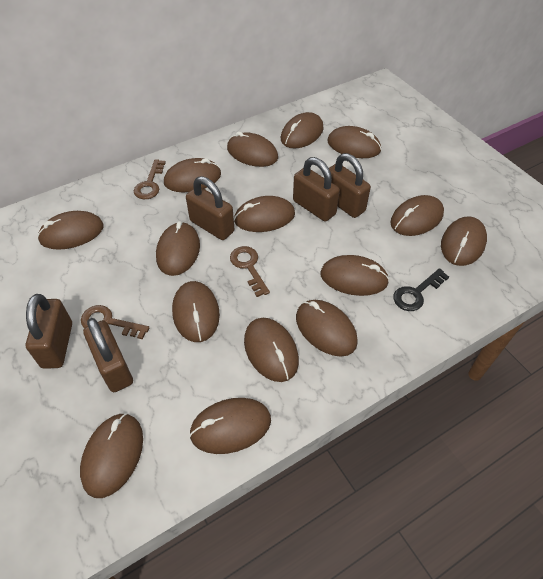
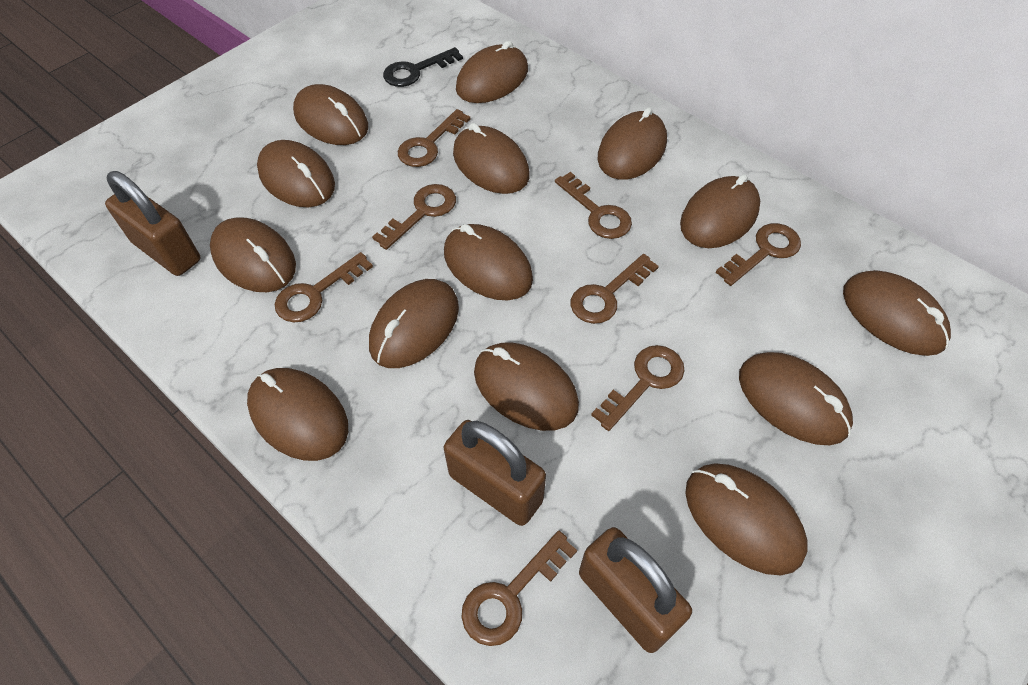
brown key: [81,305,149,339] [134,159,166,199] [230,246,270,297] = 3 -> [275,252,373,322] [372,184,456,250] [398,109,470,167] [462,531,577,646] [555,172,632,239] [570,254,659,324] [591,345,684,431] [716,223,801,286] = 8
brown mouse: [37,211,103,250] [80,413,143,498] [156,221,200,276] [164,158,221,192] [172,281,220,342] [189,398,271,454] [227,132,278,167] [234,196,295,232] [244,318,299,382] [281,112,324,148] [296,300,358,357] [320,255,389,296] [327,126,382,158] [390,195,444,236] [441,216,487,266] = 15 -> [210,217,296,292] [247,368,348,461] [257,140,335,207] [293,84,368,145] [369,279,459,368] [444,224,533,300] [453,123,530,194] [456,41,528,103] [474,342,579,431] [598,108,667,180] [680,174,760,248] [685,463,807,575] [739,352,853,445] [843,270,951,356] = 14
brown padlock: [26,294,72,369] [83,318,133,392] [186,176,234,240] [293,157,340,221] [329,153,371,218] = 5 -> [105,171,201,276] [444,420,546,526] [579,527,692,653] = 3

